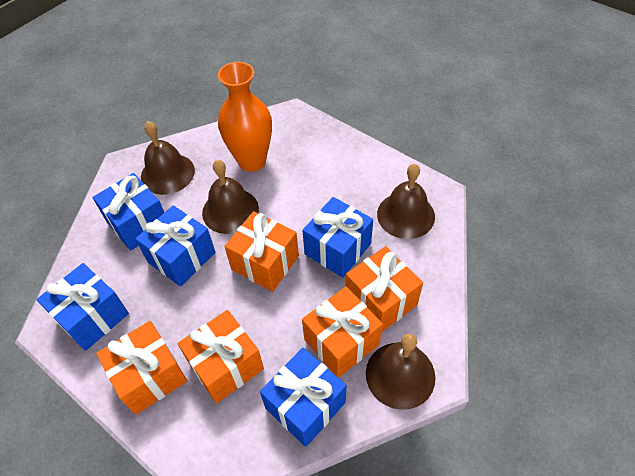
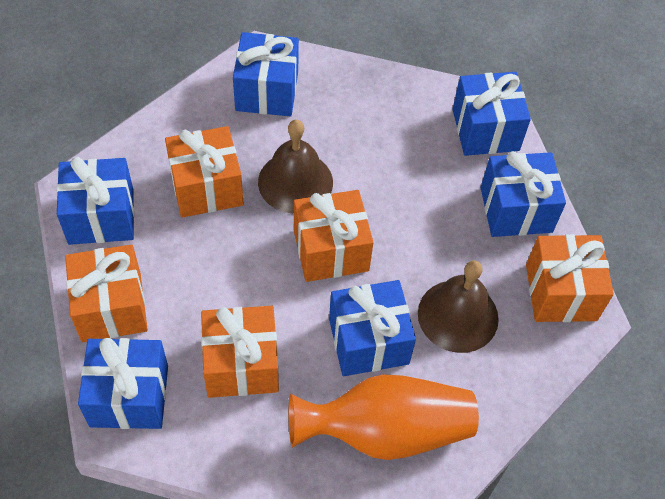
blue gift: [36,263,129,351] [93,173,164,251] [135,206,216,287] [260,348,346,447] [302,197,373,278] = 5 -> [57,157,134,245] [78,338,168,429] [233,32,299,116] [329,280,416,376] [453,72,531,156] [481,151,566,237] = 6
brown bell: [141,121,195,195] [202,160,259,234] [366,334,436,410] [377,164,435,239] = 4 -> [258,119,333,214] [418,260,499,353] = 2

